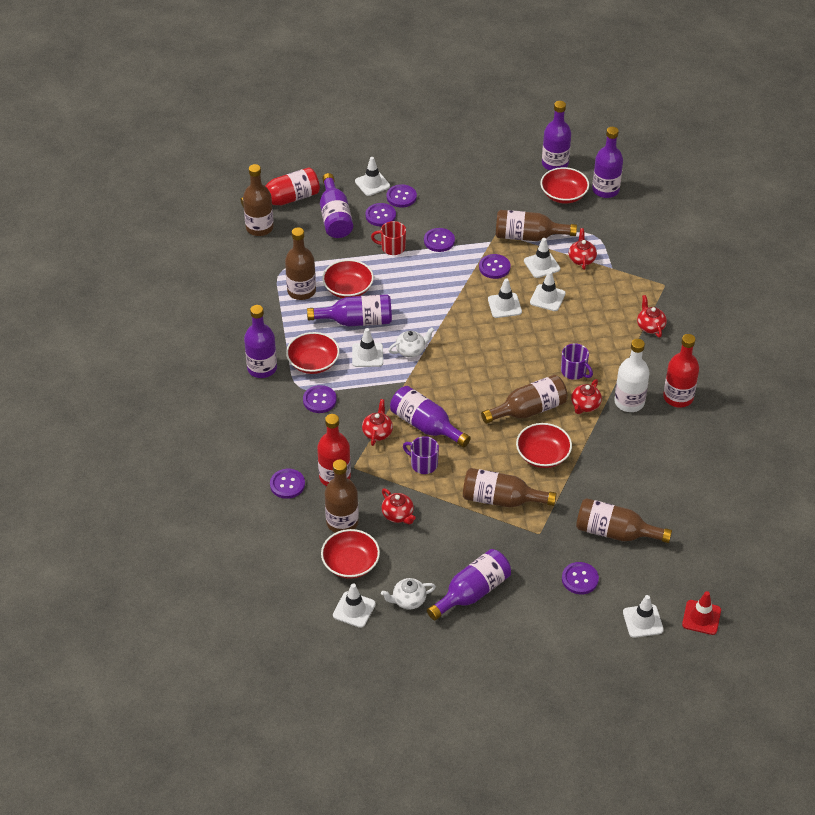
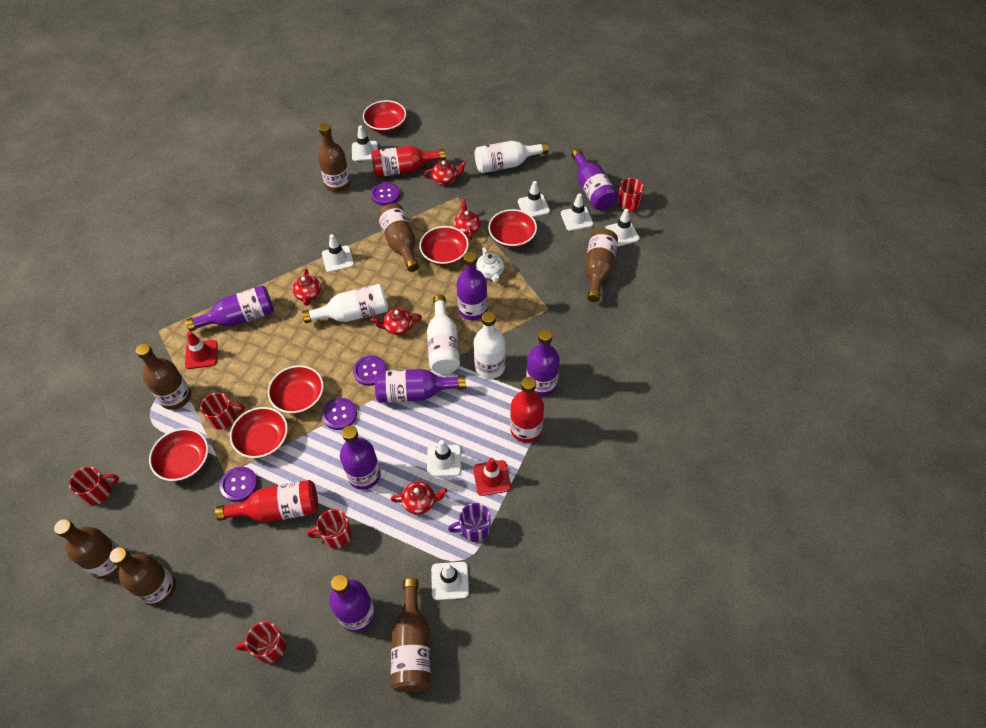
purple button: [270,469,305,499] [303,385,337,413] [366,203,396,226] [387,184,417,207] [424,228,455,252] [479,254,511,279] [562,562,599,594] = 7 -> [220,467,258,502] [322,398,357,430] [353,355,387,386] [371,182,400,206] = 4
purple mug: [403,436,439,474] [561,343,593,380] = 2 -> [448,503,491,542] = 1
red bowl: [286,332,339,374] [321,529,380,579] [322,259,374,298] [516,423,572,468] [540,167,589,203] = 5 -> [149,428,208,481] [230,407,288,458] [268,365,324,414] [363,100,406,133] [419,226,469,266] [488,209,537,248] = 6
red mug: [371,221,406,255] = 1 -> [69,467,119,505] [200,393,245,430] [236,622,286,663] [307,509,352,549] [618,178,644,213] = 5
red traffic cone: [682,591,721,635] = 1 -> [185,332,218,369] [473,458,511,496] = 2
white bottle: [614,339,650,412] = 1 -> [302,284,388,323] [427,295,460,374] [474,141,549,173] [474,311,506,379] = 4
white teapot: [381,578,436,610] [388,327,434,358] = 2 -> [476,247,504,282] = 1

